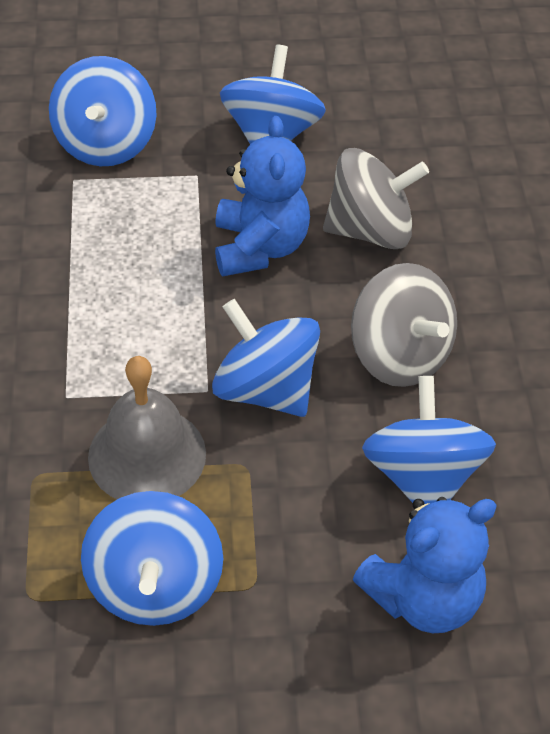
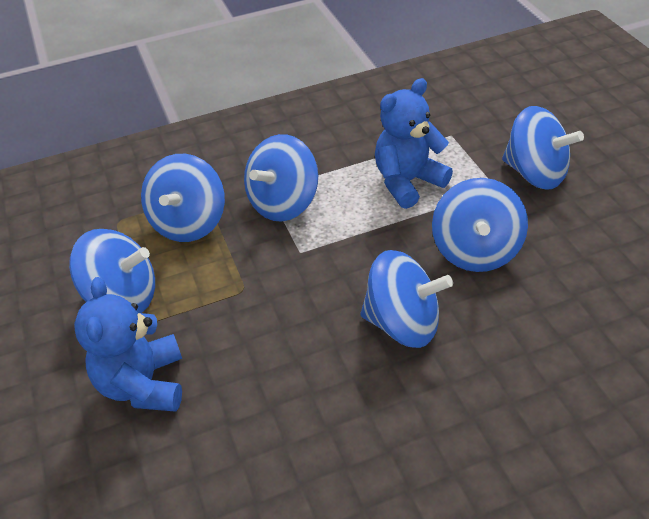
blue spinning top: [49,56,157,166] [81,491,223,626] [212,299,320,417] [220,45,326,144] [362,376,496,504] = 5 -> [69,229,155,313] [141,154,225,242] [244,134,318,222] [360,250,453,348] [432,178,528,272] [502,106,584,190] = 6
grey bell: [88,356,206,499] = 1 -> none = 0
grey spinning top: [323,148,429,249] [351,263,457,387] = 2 -> none = 0

